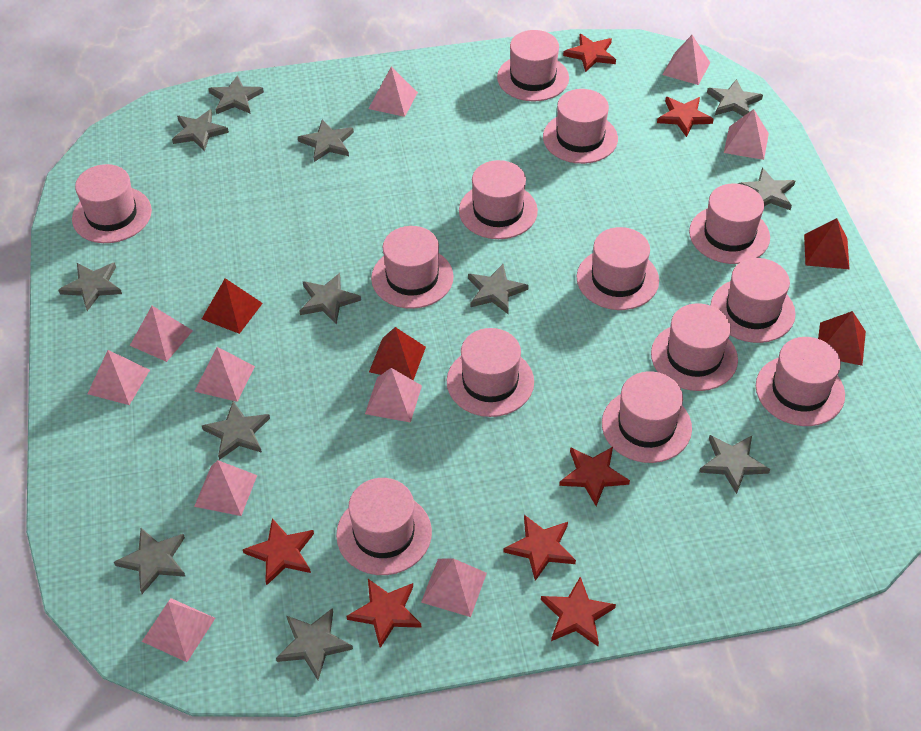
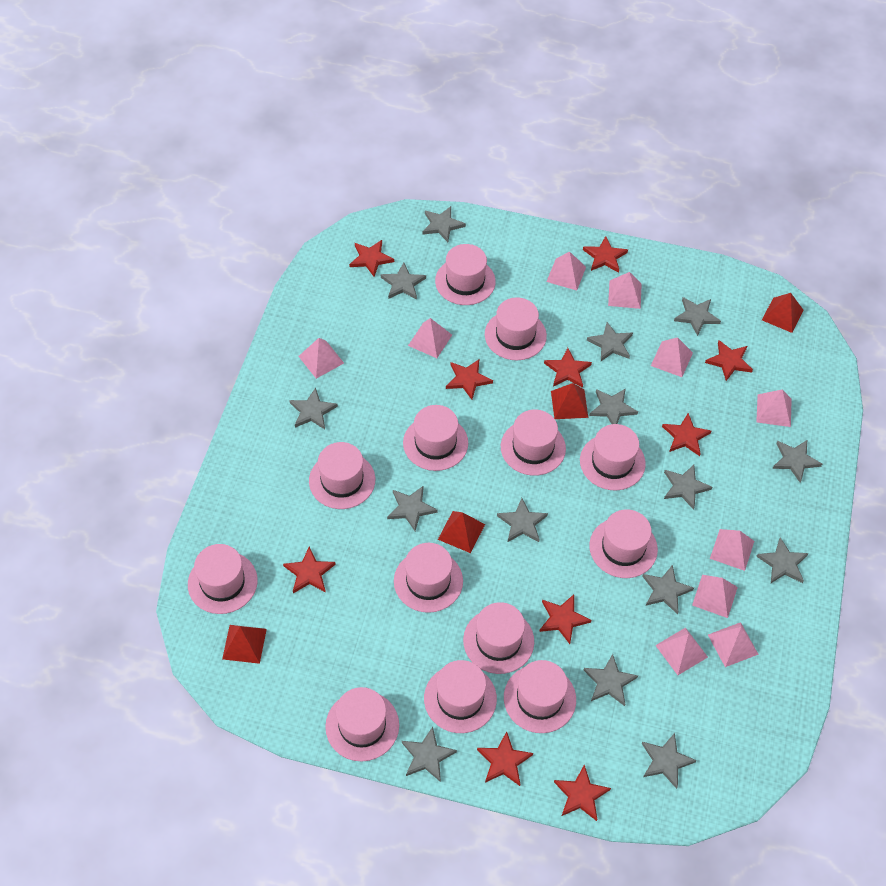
grey star: [59,262,122,311] [114,528,186,594] [172,109,229,151] [202,401,270,460] [208,75,264,114] [276,608,353,680] [298,119,354,162] [300,273,361,325] [468,264,529,314] [699,435,770,494] [707,79,763,116] [737,167,795,210] = 12 -> [289,388,338,429] [381,263,426,299] [387,486,438,531] [402,727,457,782] [423,206,466,242] [497,498,548,542] [584,654,638,706] [587,322,633,361] [589,388,638,424] [642,565,694,614] [642,733,697,789] [664,465,712,510] [674,297,721,336] [756,537,809,583] [772,440,822,483] = 15
red star: [243,518,314,585] [347,579,421,648] [503,515,576,581] [541,577,616,646] [559,447,630,506] [563,34,616,72] [657,97,714,137] = 7 -> [283,547,336,593] [349,240,394,277] [446,359,493,400] [477,731,533,786] [539,595,592,644] [544,348,592,388] [554,764,611,821] [583,236,628,273] [662,413,711,456] [705,340,753,381] = 10

